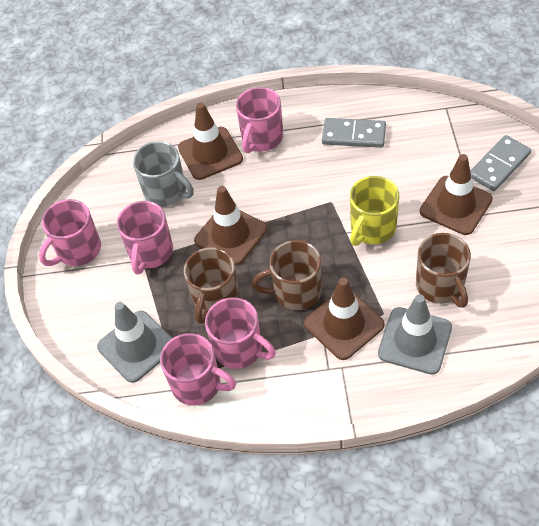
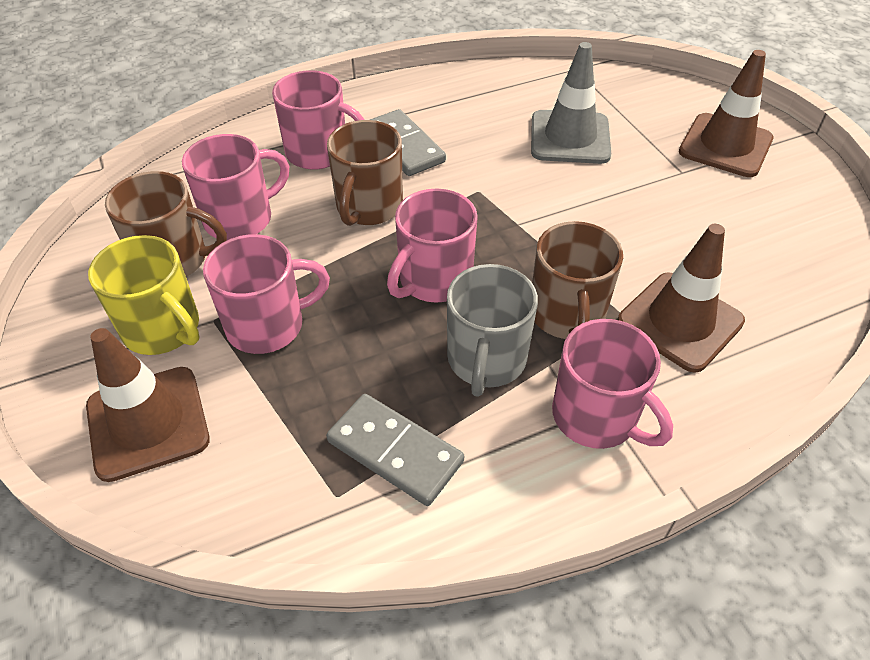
brown traffic cone: [178,102,243,180] [194,186,267,265] [304,278,385,360] [420,154,493,235] = 4 -> [86,328,210,482] [618,224,745,373] [679,50,773,177] = 3
grey traffic cone: [97,302,172,383] [378,294,452,375] = 2 -> [531,42,611,164] = 1

